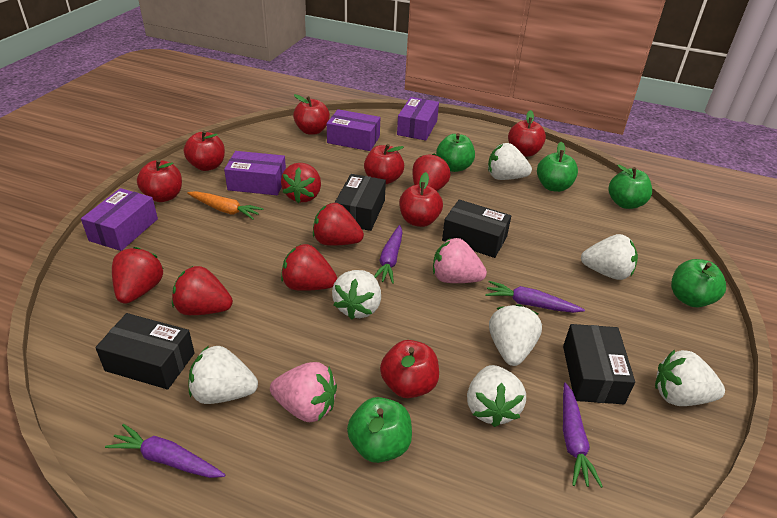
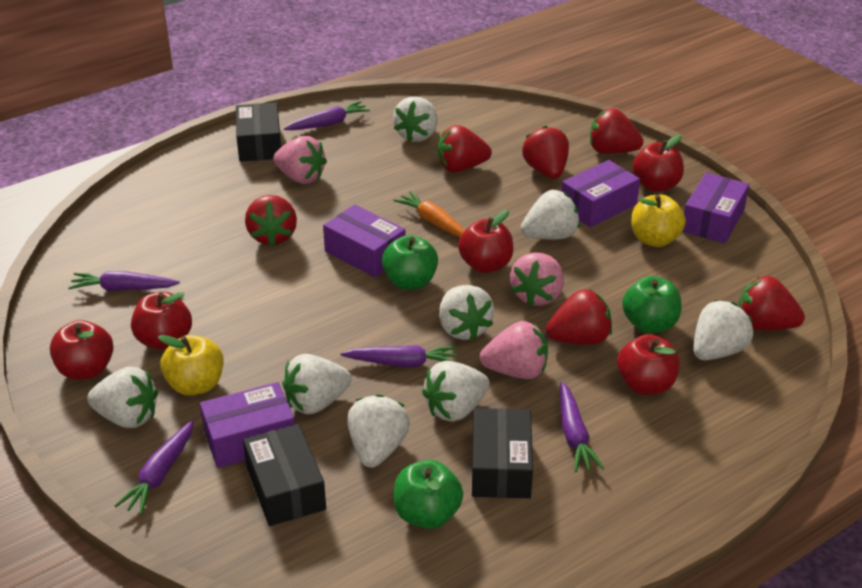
black box: [95,313,195,390] [335,174,386,231] [442,200,511,258] [563,324,635,404] = 4 -> [236,103,281,162] [243,424,326,526] [472,408,533,498] = 3
green apple: [347,397,412,463] [436,133,475,172] [537,142,578,192] [608,165,652,209] [671,259,726,307] = 5 -> [382,235,438,290] [394,460,463,529] [622,276,681,333] = 3
pink strawberry: [270,362,337,422] [433,238,487,283] = 2 -> [273,136,327,184] [480,321,548,379] [510,252,564,307] = 3
purple carrot: [105,424,226,478] [374,225,403,284] [485,281,585,313] [563,382,603,488] = 4 -> [68,271,180,291] [115,420,194,515] [284,101,370,130] [340,345,458,367] [560,381,604,472] = 5
red apple: [137,159,182,202] [184,130,225,171] [293,94,330,135] [364,144,404,184] [380,340,439,398] [399,172,443,227] [508,110,546,157] = 7 -> [50,320,114,380] [131,292,192,350] [458,210,513,273] [617,334,680,395] [633,135,684,192] = 5
white strawberry: [189,346,258,404] [332,270,381,320] [467,365,526,427] [488,143,532,180] [489,304,542,366] [581,234,638,280] [655,349,725,406] = 7 -> [87,367,158,428] [282,354,352,415] [347,394,410,468] [393,96,438,142] [422,361,490,422] [439,285,494,341] [521,190,580,239] [693,300,753,360] = 8
yellow apple: none = 0 -> [158,335,223,396] [631,194,686,247] = 2

